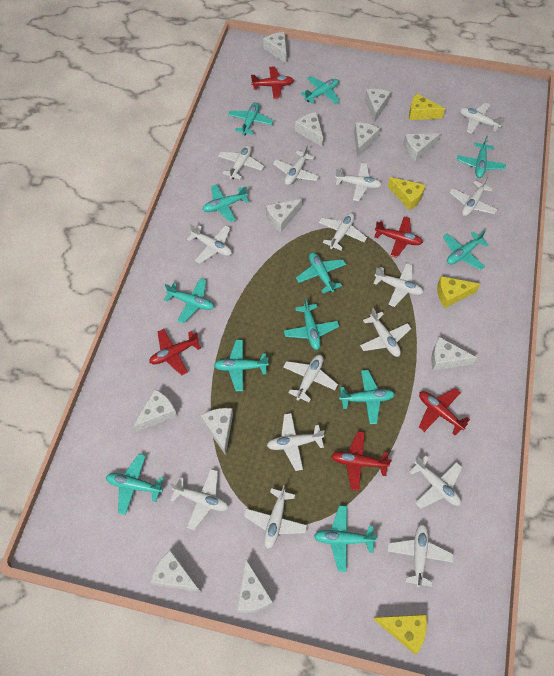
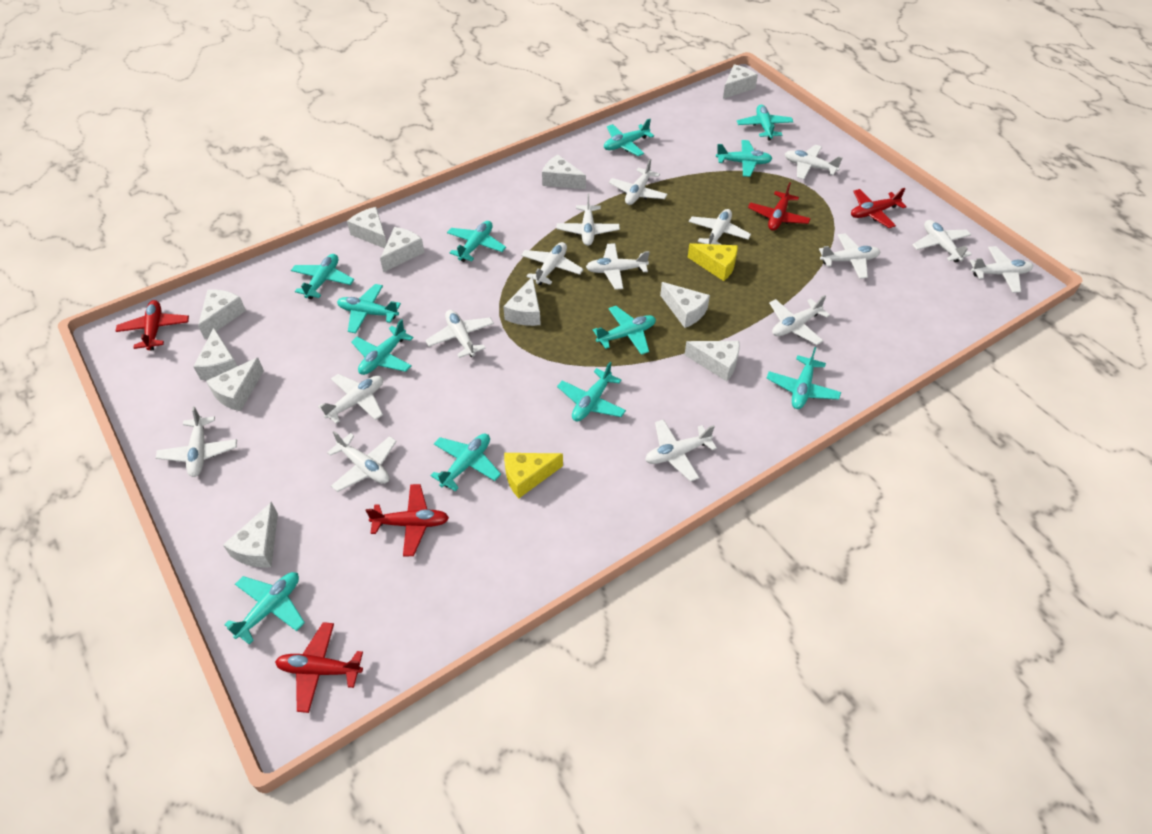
yellow cheese: [373,614,427,654] [388,177,425,210] [409,94,445,120] [437,276,480,308] = 4 -> [504,453,563,498] [688,243,738,281] = 2

